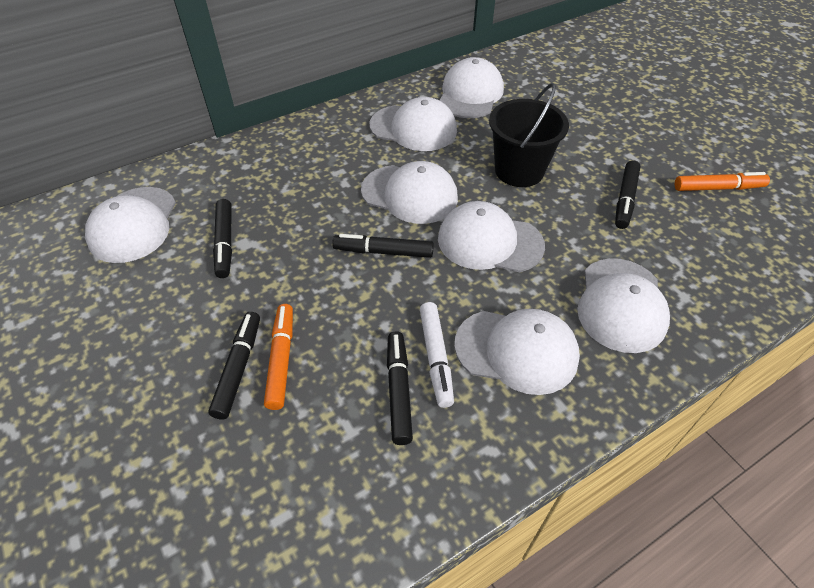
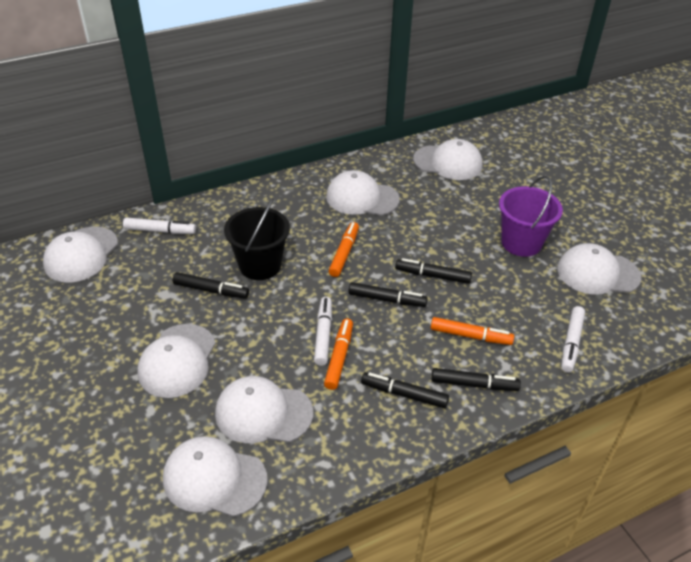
orange marker: [264,304,293,410] [675,172,770,191] = 2 -> [324,319,353,390] [329,222,359,277] [431,317,514,345] = 3
purple bucket: none = 0 -> [499,176,563,257] = 1
white marker: [420,302,454,408] = 1 -> [123,217,196,234] [314,297,332,366] [561,306,585,373] = 3

